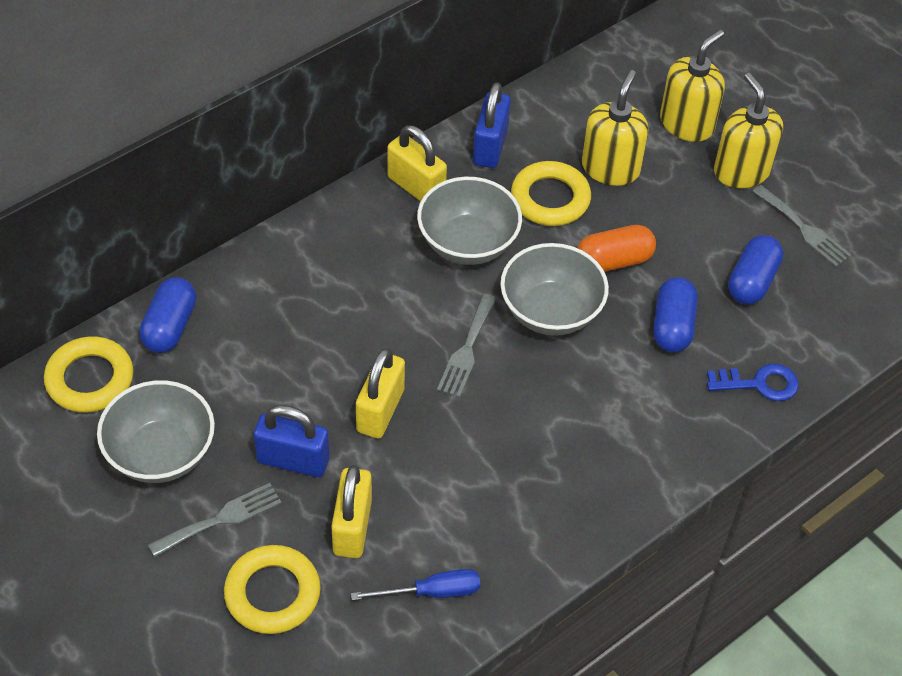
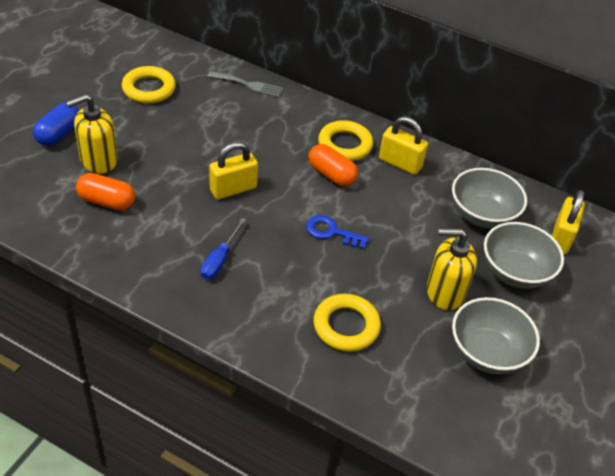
blue capsule: [139,277,196,353] [653,277,698,353] [728,235,783,304] = 3 -> [33,102,79,146] = 1
blue padlock: [254,405,329,477] [473,82,511,168] = 2 -> none = 0
grey fork: [148,483,282,557] [437,294,497,397] [752,185,851,267] = 3 -> [208,71,283,97] = 1
orange capsule: [577,225,656,272] = 1 -> [76,173,135,210] [308,144,358,186] = 2
yellow soap dispenser: [582,70,648,186] [660,30,725,142] [714,73,783,188] = 3 -> [66,94,118,174] [427,229,477,310] = 2

